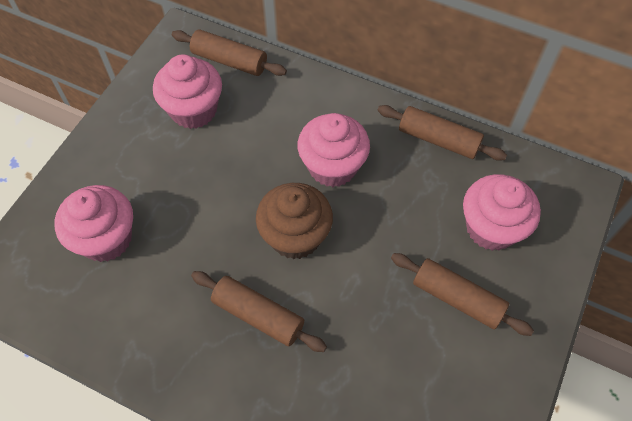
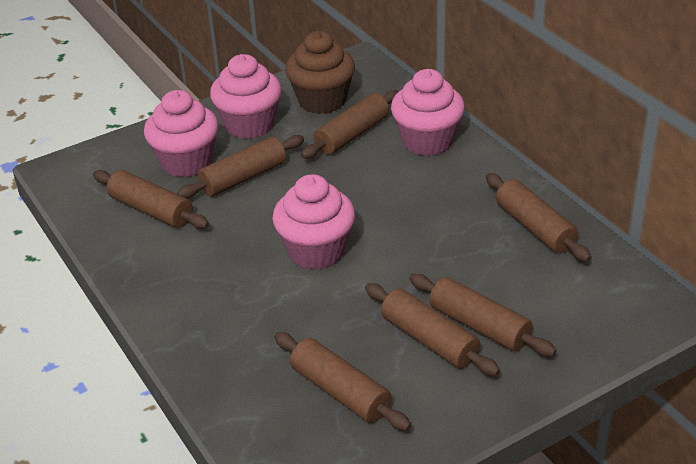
brown rolling pin: [172,29,287,76] [191,271,327,352] [377,105,507,161] [391,253,534,336] = 4 -> [93,170,209,229] [177,135,304,199] [274,332,411,431] [301,90,399,159] [365,283,500,376] [409,274,557,356] [486,173,591,262] = 7

